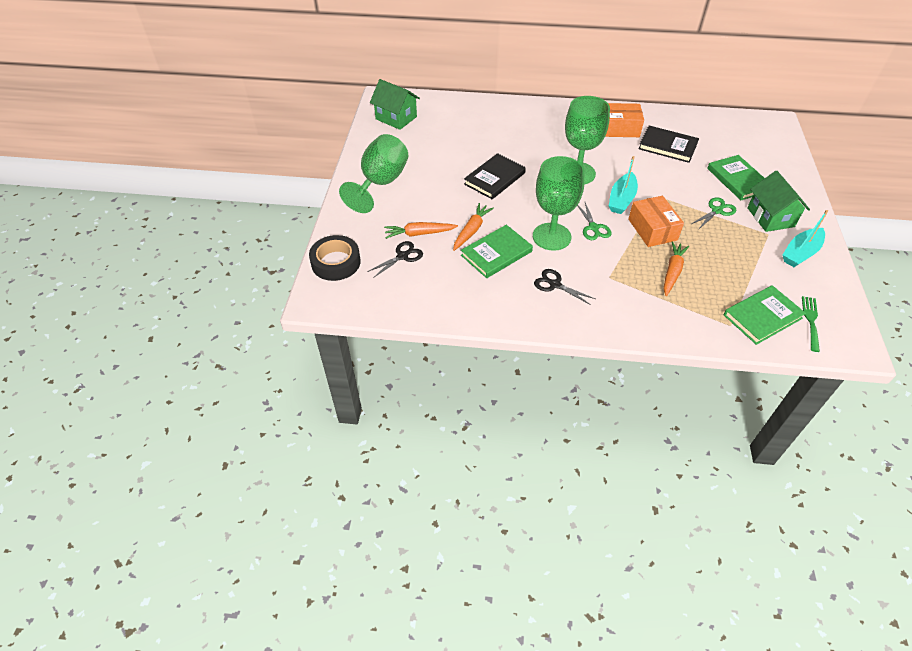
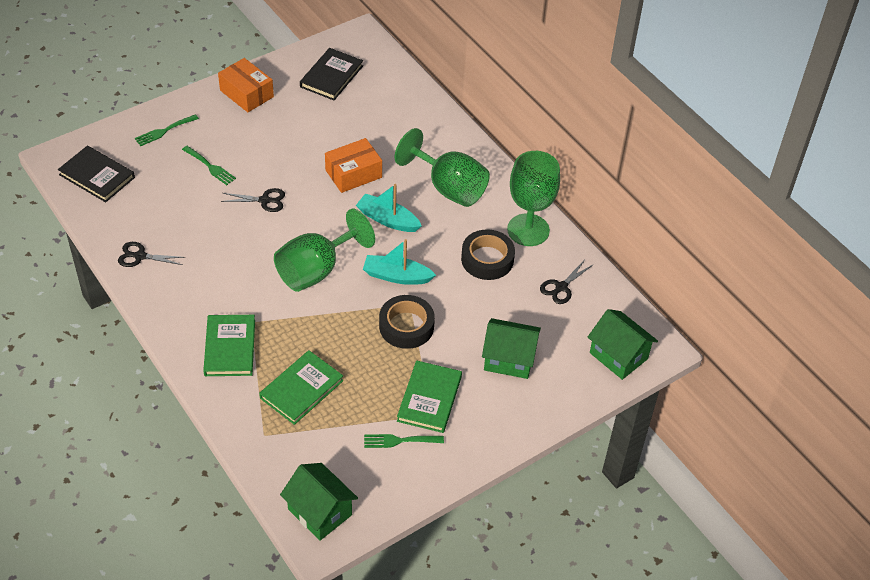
black scissors: [367,241,423,278] [534,269,595,305] = 2 -> [118,242,186,267] [221,188,285,212] [540,261,594,304] = 3
black tape: [309,235,361,281] = 1 -> [379,295,435,349] [461,229,515,280] = 2
green fork: [802,296,820,352] = 1 -> [135,114,199,146] [182,146,236,185] [364,434,444,448] = 3
green house: [370,79,420,130] [747,171,810,232] = 2 -> [280,463,358,541] [482,318,541,379] [588,309,658,380] = 3
green scissors: [577,202,612,240] [690,197,736,230] = 2 -> none = 0
orange carrot: [384,222,458,239] [453,203,494,251] [664,241,689,296] = 3 -> none = 0

